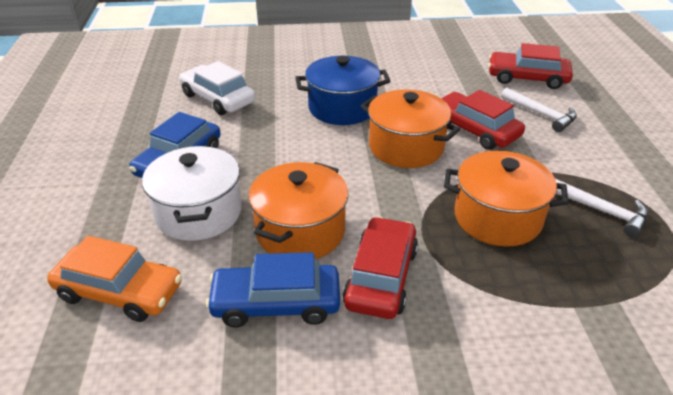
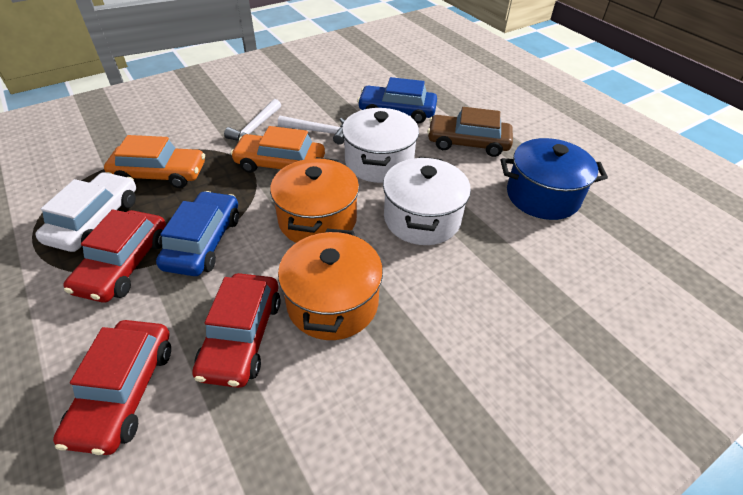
brown car: none = 0 -> [427,107,513,157] = 1
orange car: [47,236,182,322] = 1 -> [104,135,205,188] [231,126,325,173] = 2
orange pot: [248,162,348,259] [361,89,460,168] [444,151,569,247] = 3 -> [270,157,359,243] [278,229,383,340] = 2
white pot: [142,145,242,241] = 1 -> [342,108,419,183] [383,157,471,245] = 2

